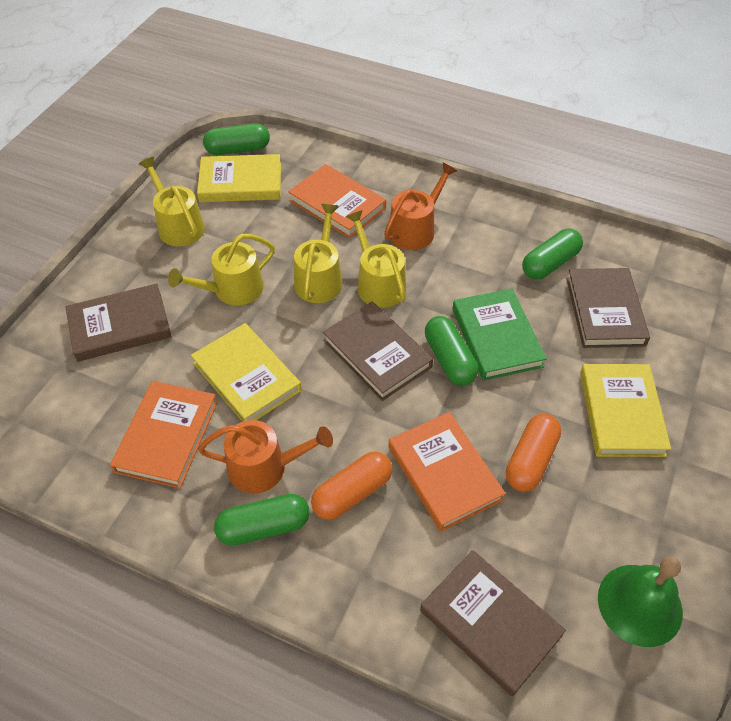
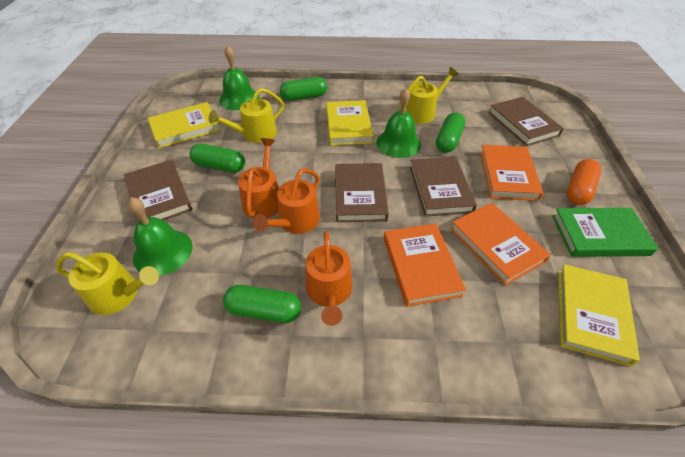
green bell: [598,557,683,647] = 1 -> [128,197,193,276] [219,45,259,110] [376,88,421,158] = 3
orange capsule: [311,451,392,520] [506,413,561,492] = 2 -> [567,159,601,205] = 1
orange watering can: [198,420,333,494] [384,162,457,250] = 2 -> [238,138,279,219] [253,168,320,234] [306,231,353,326] = 3
yellow watering can: [139,157,205,246] [168,234,275,305] [294,204,343,303] [346,210,406,308] = 4 -> [56,252,159,315] [209,88,284,143] [399,67,459,124] = 3

